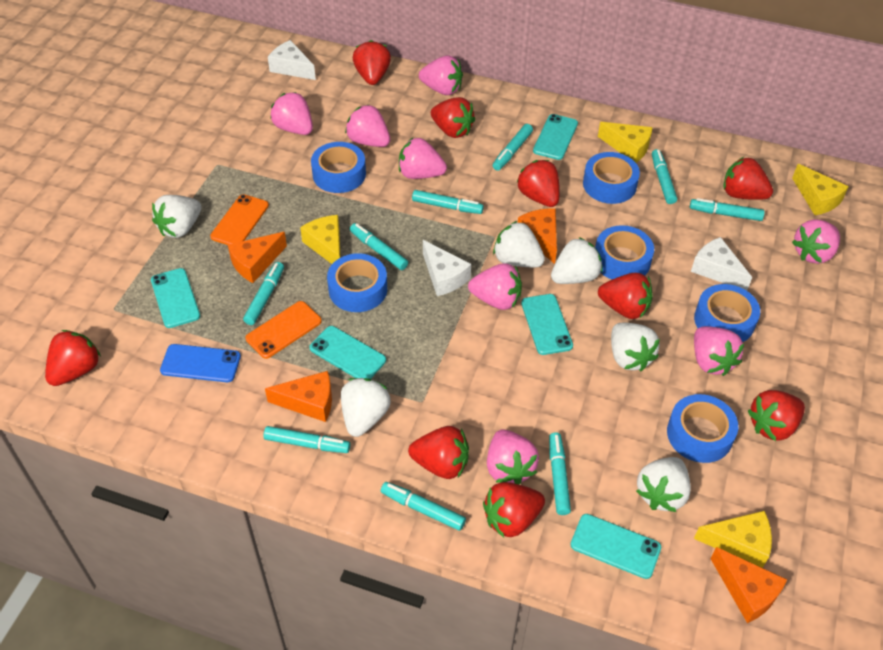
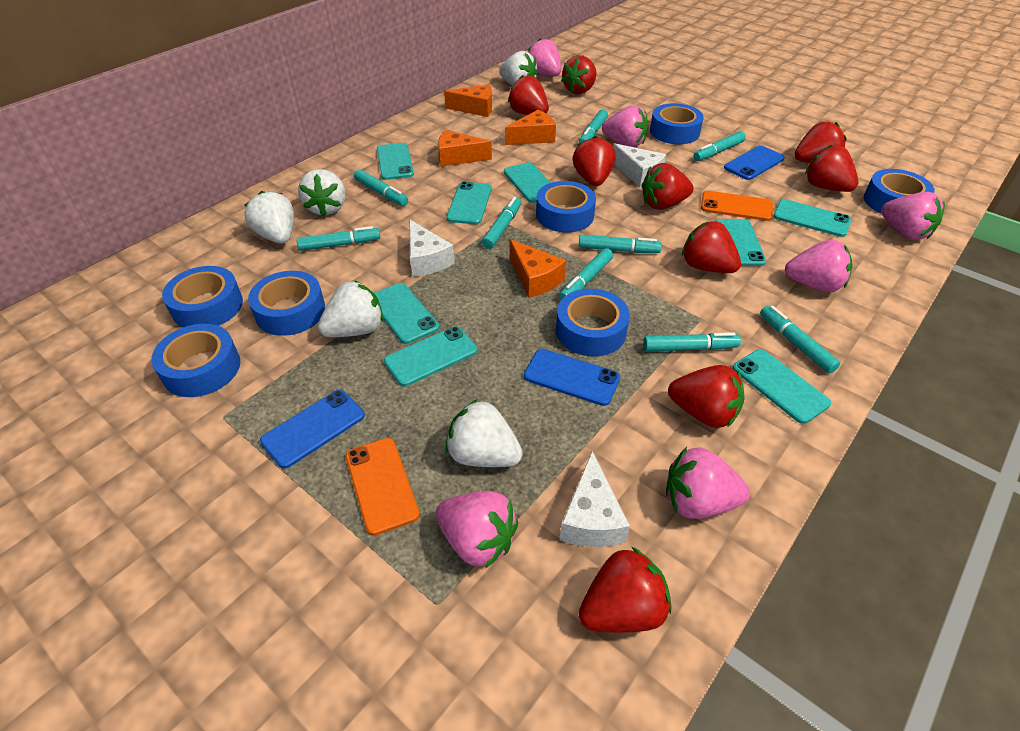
blue phone: [160,344,241,382] = 1 -> [260,390,365,468] [524,349,620,406] [724,145,784,180] = 3
blue tape: [311,142,366,193] [327,253,387,312] [583,152,640,204] [595,225,654,280] [667,394,738,463] [694,284,760,342] = 6 -> [151,324,240,397] [162,266,243,328] [248,271,325,336] [536,181,596,232] [556,289,630,357] [650,103,704,144] [864,169,935,213] = 7
pink strawberry: [270,92,313,135] [345,105,390,147] [399,138,447,179] [419,55,463,95] [468,263,522,310] [487,429,539,484] [694,326,744,376] [792,219,840,264] = 8 -> [436,491,518,569] [528,38,561,76] [602,105,648,147] [666,447,750,519] [785,240,853,292] [881,192,945,240] = 6
turquoise phone: [151,268,200,328] [309,326,386,379] [521,294,573,355] [533,114,578,160] [570,514,661,579] = 5 -> [374,283,439,344] [377,143,414,180] [384,326,477,386] [446,181,492,224] [504,162,550,203] [716,219,766,266] [733,349,831,424] [773,199,851,237] = 8
white strawberry: [152,195,201,238] [341,378,391,437] [493,221,545,267] [551,237,603,284] [611,323,660,371] [636,457,691,512] = 6 -> [244,191,294,244] [298,169,345,217] [318,280,383,337] [446,399,523,467] [499,51,538,85] = 5
yellow cheese: [300,215,341,264] [598,122,653,163] [694,511,772,568] [792,164,849,215] = 4 -> none = 0

